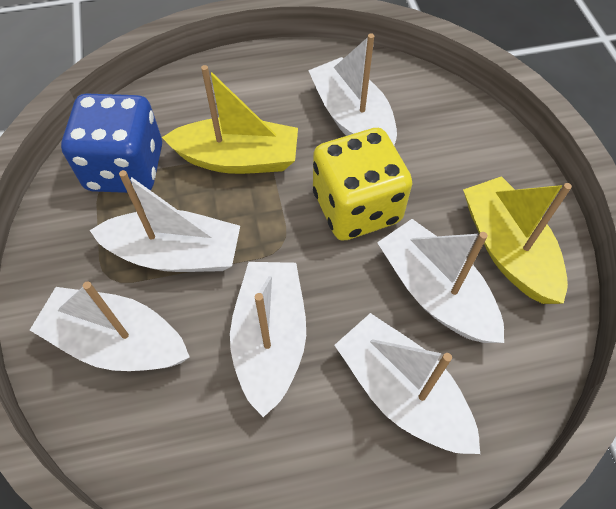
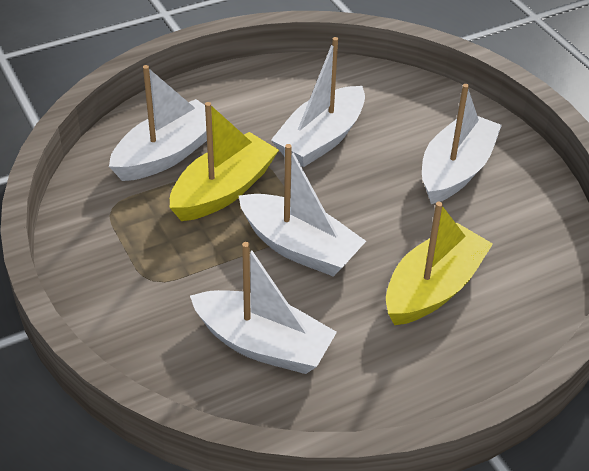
blue dice: [61,93,162,193] = 1 -> none = 0
white boat: [30,281,190,371] [90,170,240,272] [230,262,306,417] [308,34,397,145] [335,313,480,454] [377,219,504,343] = 6 -> [109,65,207,181] [190,242,337,374] [239,144,366,277] [271,37,365,167] [422,84,502,204] = 5
yellow dice: [313,128,413,241] = 1 -> none = 0

